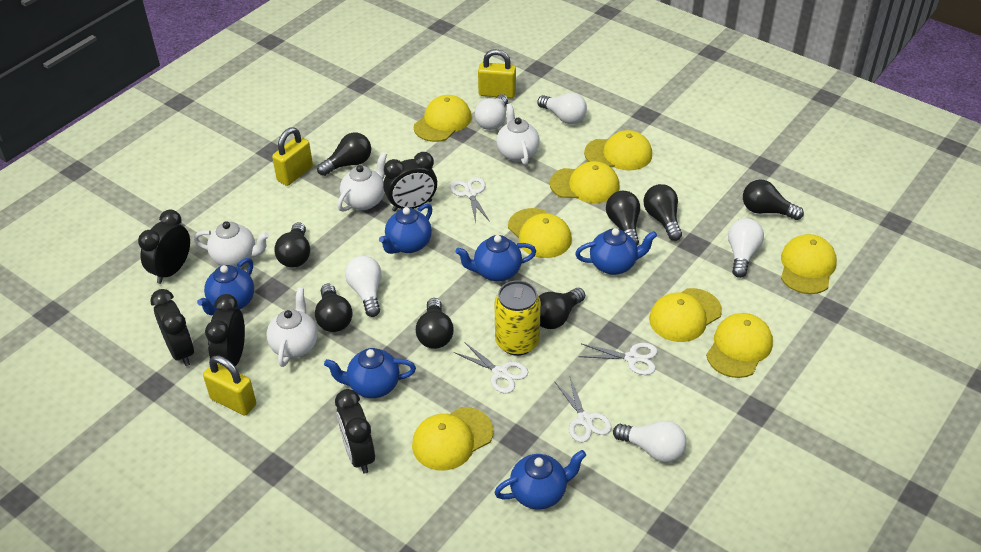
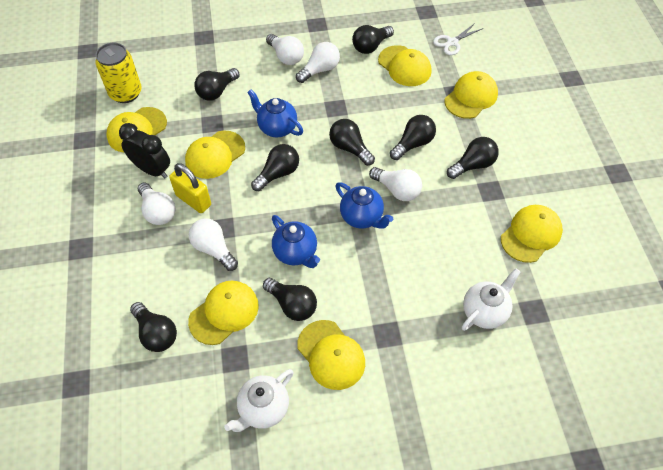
black clock: [138,210,190,284] [150,289,194,366] [205,294,245,366] [335,389,375,474] [383,152,437,211] = 5 -> [119,123,170,178] = 1
blue teapot: [197,258,254,315] [324,348,416,398] [379,204,432,254] [455,235,536,282] [494,450,586,509] [575,228,657,275] = 6 -> [247,89,303,137] [272,215,320,268] [335,182,393,229] = 3
white scissors: [450,177,490,223] [454,342,528,393] [554,377,612,442] [579,343,658,375] = 4 -> [433,23,483,55] = 1
white teapot: [194,221,269,267] [266,288,318,367] [337,152,387,212] [496,103,540,165] = 4 -> [224,369,294,432] [462,269,520,331] = 2
yellow cap: [412,407,494,471] [414,95,472,142] [508,208,572,258] [550,161,620,203] [584,130,652,171] [649,288,722,342] [706,313,773,378] [781,234,837,294] = 8 -> [106,107,167,152] [185,131,245,179] [188,281,259,345] [297,320,365,390] [378,45,431,86] [445,71,498,119] [501,205,563,263] = 7
yellow padlock: [203,355,256,415] [272,127,313,186] [478,49,516,98] = 3 -> [169,163,211,213] = 1

